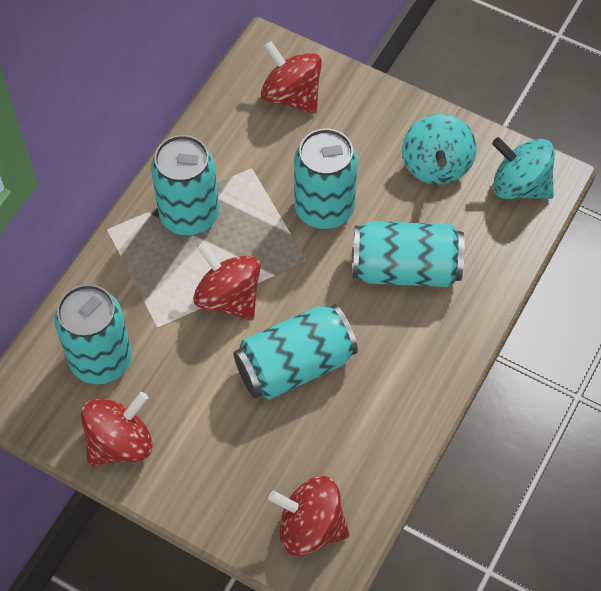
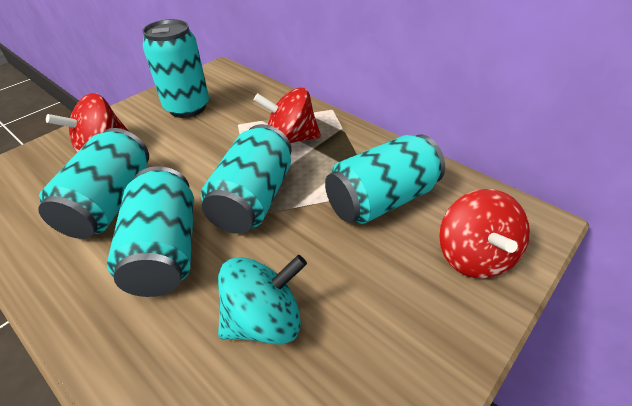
red spinning top: [81,392,152,466] [193,243,261,320] [261,41,322,114] [268,476,349,556] = 4 -> [46,93,128,152] [253,87,321,143] [439,189,530,279] = 3
turquoise spinning top: [402,114,477,185] [492,137,555,199] = 2 -> [218,255,307,344] = 1

